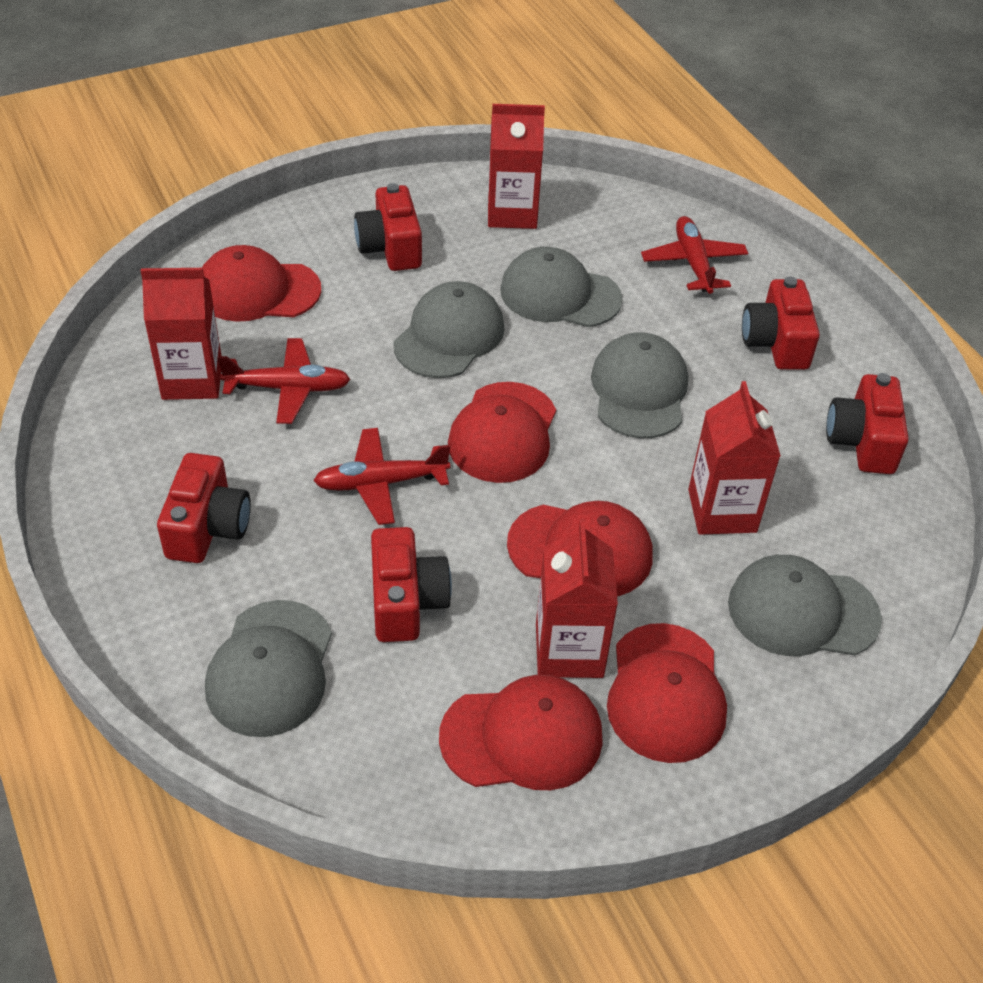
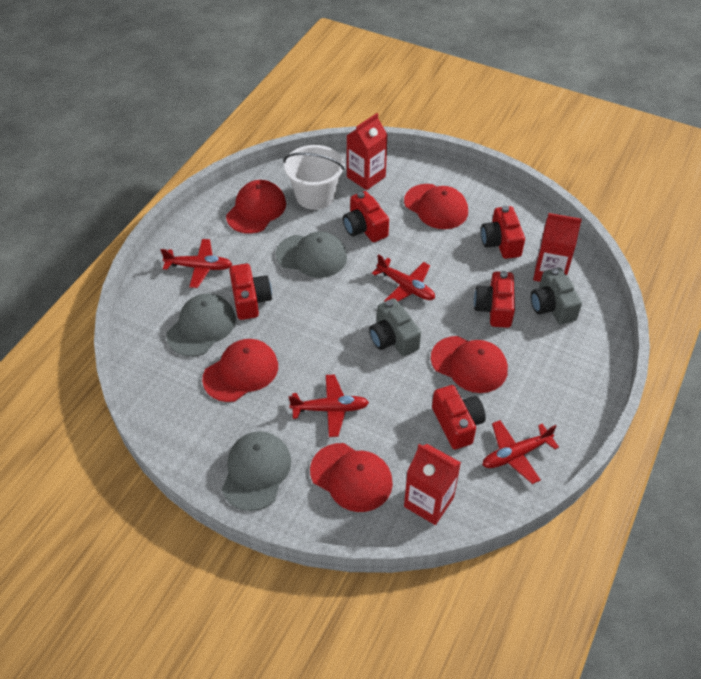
grey camera: none = 0 -> [369,298,421,356] [531,268,582,324] = 2
grey cap: [205,600,332,737] [393,281,505,378] [500,247,623,327] [591,332,688,438] [728,555,882,656] = 5 -> [166,294,236,357] [222,431,291,511] [276,231,347,278] = 3
red carton: [141,268,222,400] [488,104,545,229] [536,519,618,678] [688,381,781,535] = 4 -> [346,113,388,190] [404,444,461,525] [533,213,582,282] = 3
red plane: [217,338,351,424] [313,428,450,525] [641,216,748,294] = 3 -> [161,239,232,288] [289,374,369,437] [372,254,435,302] [483,420,559,484] = 4
white bucket: none = 0 -> [283,145,345,210] = 1

